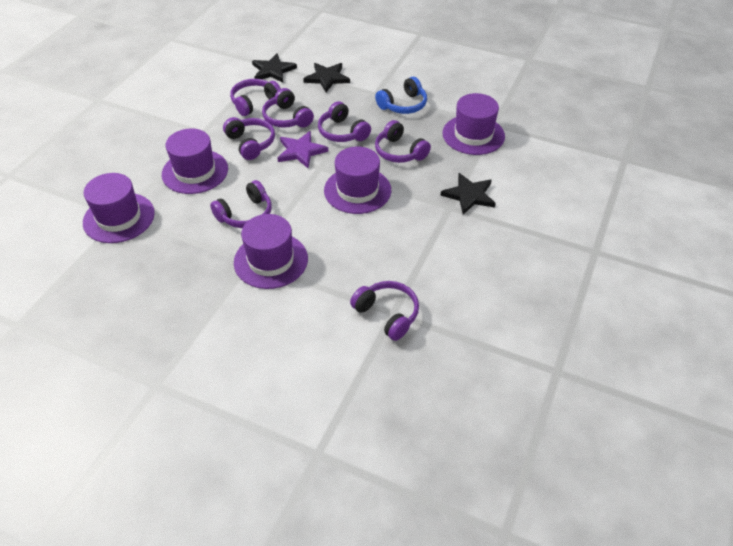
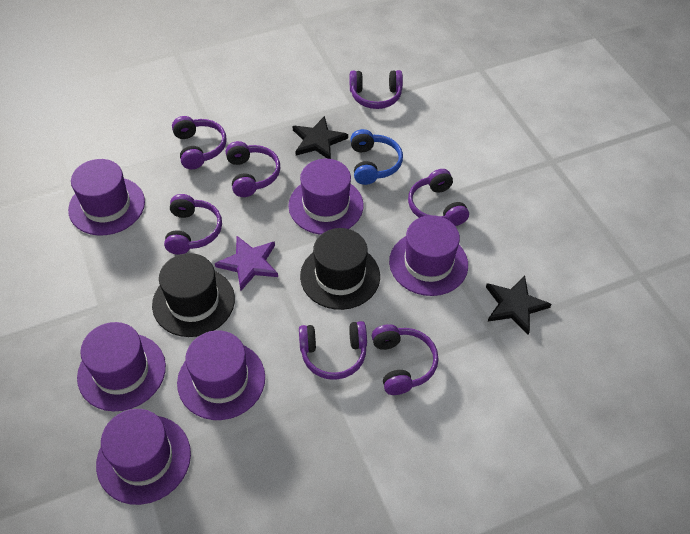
black hat: none = 0 -> [152,253,235,337] [300,228,380,310] = 2
black star: [252,53,297,83] [303,63,350,92] [440,173,496,214] = 3 -> [293,116,348,159] [486,276,551,334] = 2
purple hat: [83,173,155,243] [162,129,228,194] [234,214,308,289] [324,147,391,214] [442,93,505,155] = 5 -> [68,159,145,235] [77,322,166,411] [96,409,191,505] [177,330,265,420] [288,159,364,235] [389,215,468,296] = 6

